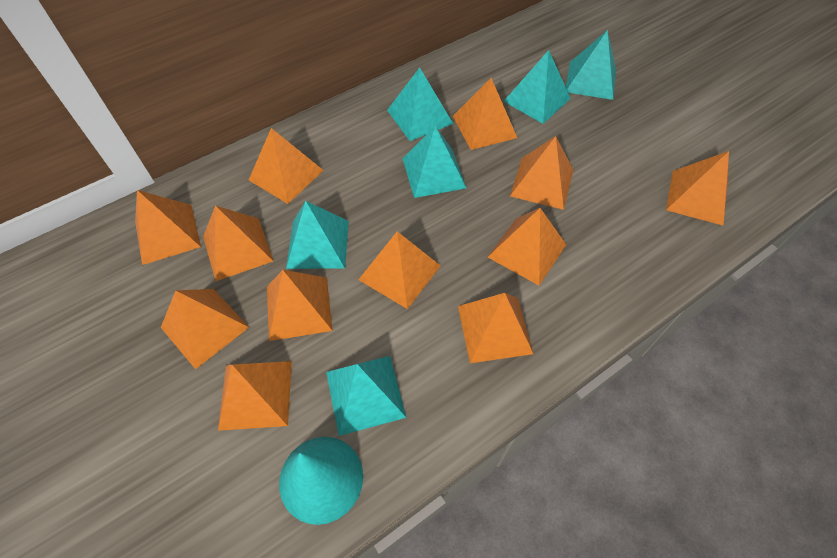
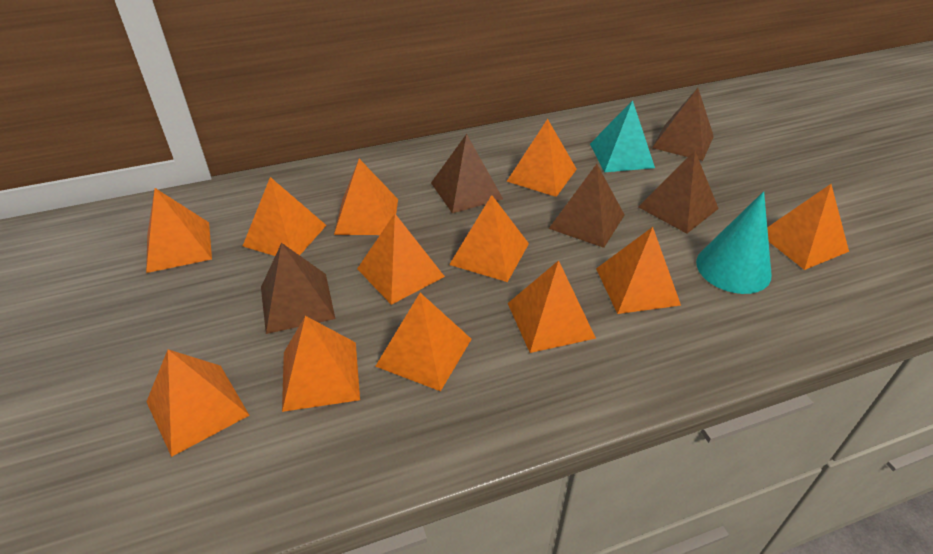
brown pyramid: none = 0 -> [261,243,335,334] [431,134,503,213] [549,164,625,248] [639,151,719,233] [652,88,714,161] = 5
turquoise pyramid: [286,201,349,269] [326,356,407,436] [387,68,453,141] [403,126,466,198] [504,50,571,124] [566,30,616,100] = 6 -> [590,100,655,172] = 1

